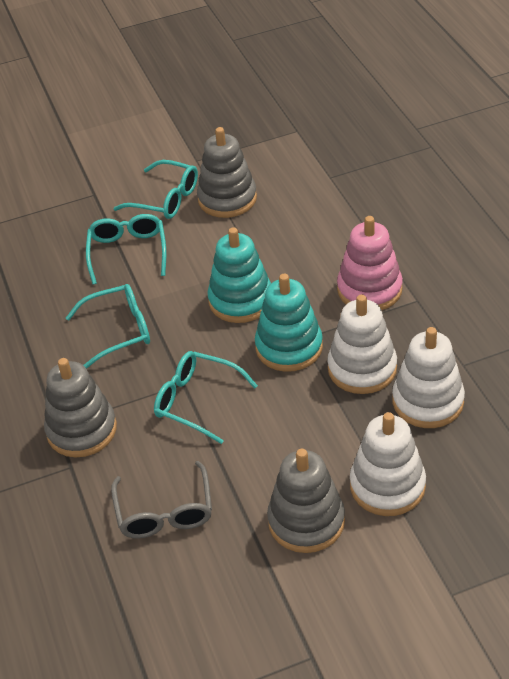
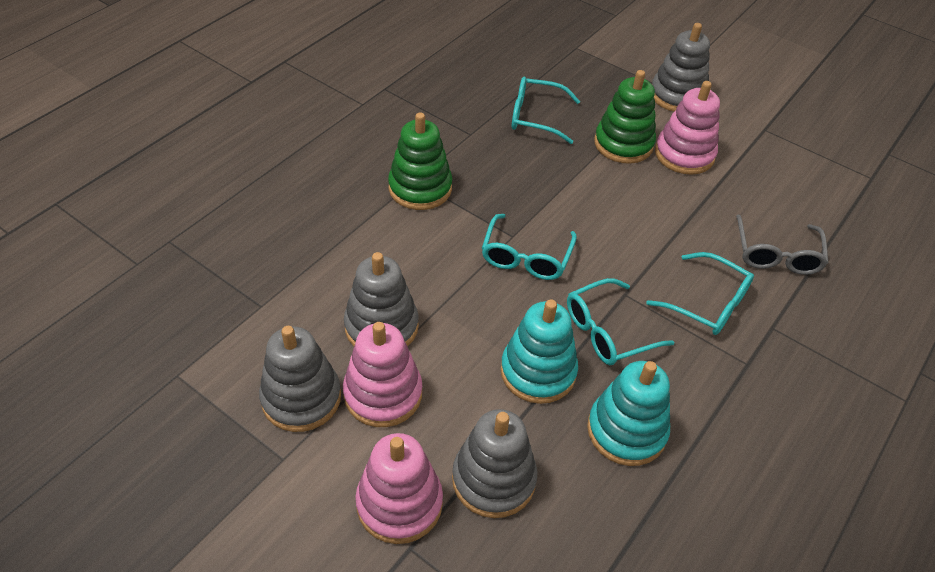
green stacking toy: none = 0 -> [388,112,453,210] [594,70,656,164] = 2
grey stacking toy: [44,358,117,458] [197,127,257,218] [267,449,345,553] = 3 -> [259,326,341,432] [344,252,419,346] [452,409,537,518] [652,23,710,112] = 4
pink stacking toy: [337,216,403,310] = 1 -> [343,322,422,427] [355,433,443,544] [655,81,720,175] = 3
white stacking toy: [327,294,397,394] [350,412,426,516] [392,327,465,428] = 3 -> none = 0

